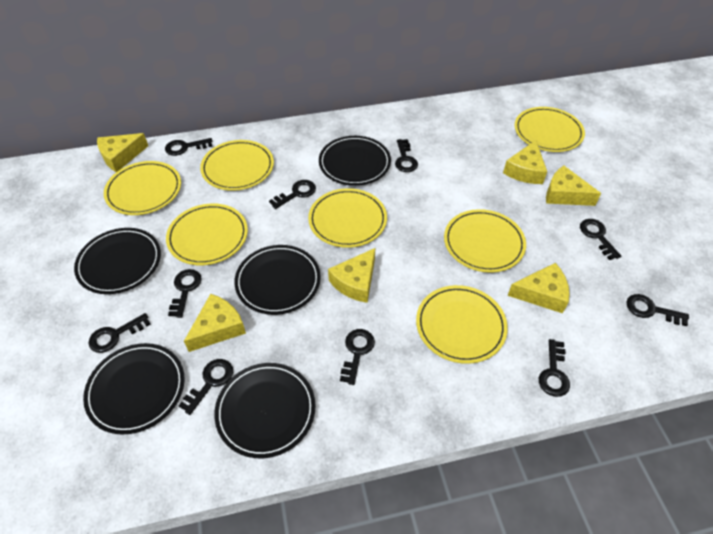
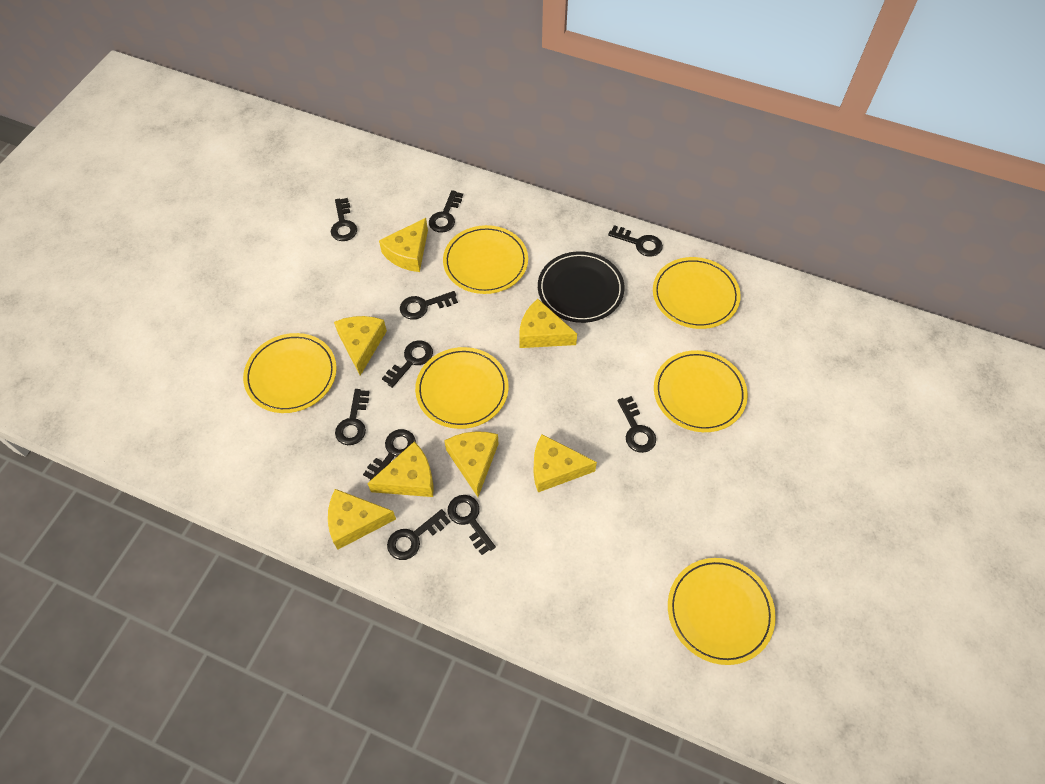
black plate: [74,228,161,294] [83,343,185,435] [214,363,316,458] [234,245,321,315] [319,136,391,186] = 5 -> [538,251,625,323] = 1
yellow cheese: [97,133,148,172] [184,294,246,352] [328,248,375,303] [503,140,547,184] [507,263,570,313] [546,166,601,206] = 6 -> [328,489,396,550] [334,316,387,375] [367,442,434,497] [379,218,428,272] [444,431,498,497] [519,299,577,348] [533,434,597,492] = 7
yellow plate: [104,161,181,215] [166,203,248,265] [200,140,274,191] [308,188,387,248] [416,285,508,364] [444,209,526,273] [514,107,585,152] = 7 -> [243,333,337,413] [415,347,508,429] [443,225,528,294] [653,257,741,329] [654,350,748,432] [668,558,776,665] = 6

